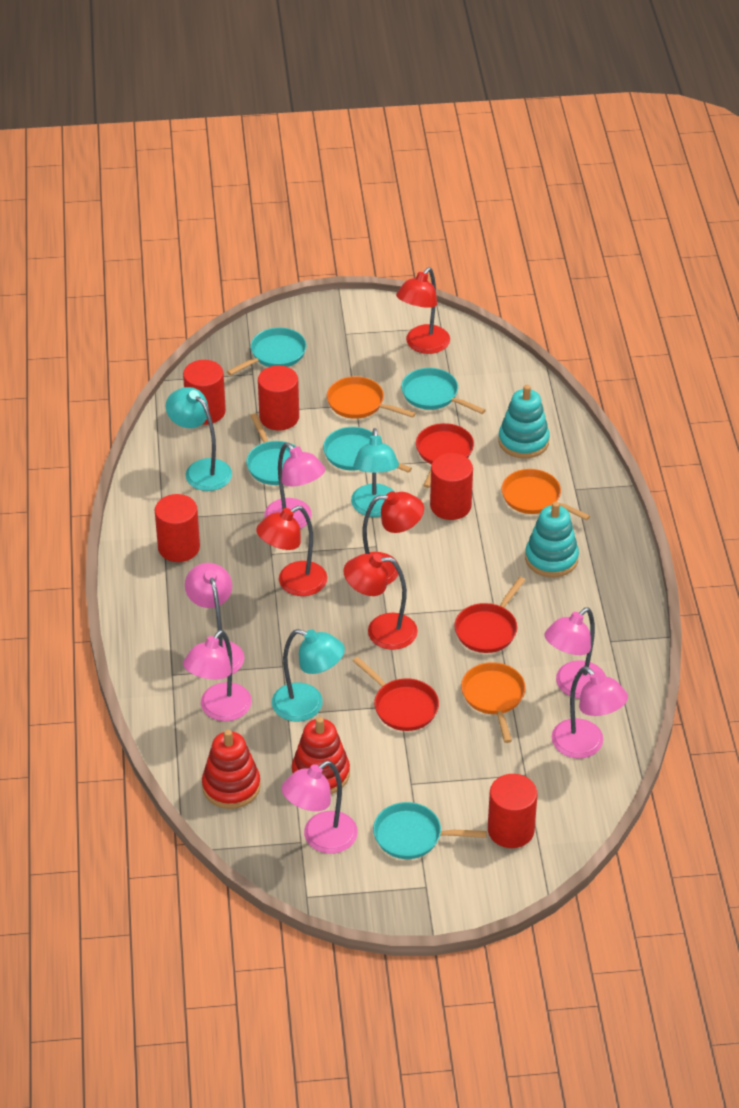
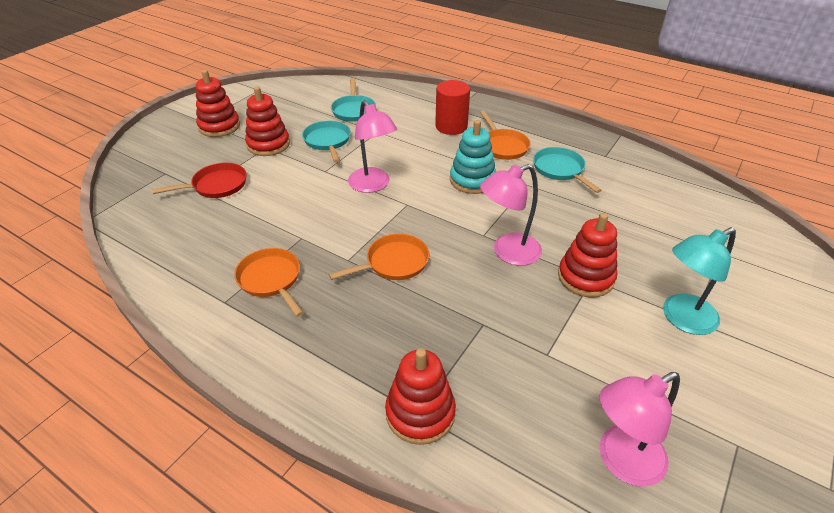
pink lamp: [183,630,252,721] [185,563,244,674] [264,442,325,529] [282,761,358,854] [544,608,606,699] [552,666,628,759] = 6 -> [348,100,397,193] [480,164,542,266] [600,372,680,487] = 3
red cylinder: [155,494,200,562] [183,360,226,425] [258,365,299,430] [430,453,473,520] [488,774,537,848] = 5 -> [435,80,470,135] = 1
red lamp: [256,506,327,596] [343,554,418,650] [362,491,424,585] [396,267,450,354] = 4 -> none = 0
red pan: [353,657,439,731] [416,423,474,488] [454,577,525,653] = 3 -> [152,163,247,198] = 1
red stacking toy: [202,730,261,809] [292,717,350,794] = 2 -> [196,70,240,137] [245,87,290,156] [385,348,456,445] [558,213,617,298] = 4
turquoise lamp: [166,387,232,491] [272,629,345,721] [351,428,399,517] = 3 -> [663,227,736,335] = 1
turquoise pan: [227,328,306,375] [246,413,297,485] [323,427,412,473] [373,802,487,859] [401,368,486,414] = 5 -> [302,121,351,163] [331,78,376,122] [533,147,602,193] = 3
turquoise stacking toy: [498,385,550,459] [525,502,579,577] = 2 -> [450,120,496,194] = 1

